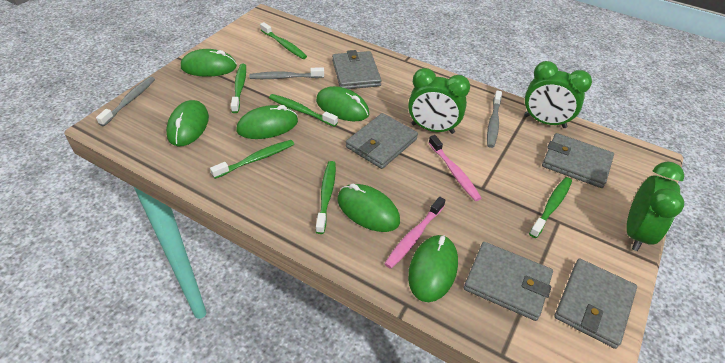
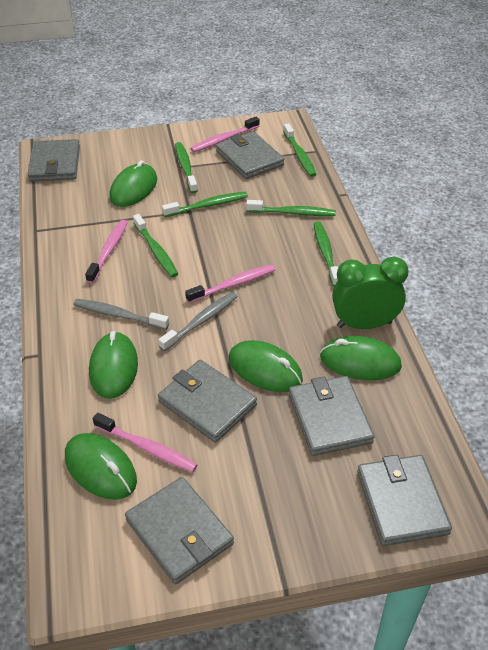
green clock: [408,68,470,134] [524,61,592,128] [627,162,684,251] = 3 -> [332,257,409,329] = 1
green mouse: [166,100,209,146] [181,49,237,77] [236,105,298,139] [316,86,369,121] [337,184,400,232] [408,235,458,302] = 6 -> [65,433,137,500] [89,331,138,399] [109,160,157,207] [229,340,303,392] [320,336,402,380] = 5
grey toothbrush: [96,77,155,126] [249,67,324,79] [487,90,502,148] = 3 -> [73,299,169,330] [158,292,238,351] = 2
grey wallet: [332,50,382,89] [346,113,418,169] [464,242,553,321] [542,133,614,188] [554,259,637,349] = 5 -> [27,139,80,181] [125,477,234,584] [158,360,257,443] [216,131,284,179] [289,376,375,456] [357,455,452,546] = 6
pink toothbrush: [384,197,446,269] [429,135,481,201] = 2 -> [85,220,128,283] [93,413,198,472] [185,264,275,303] [191,116,259,152] = 4

